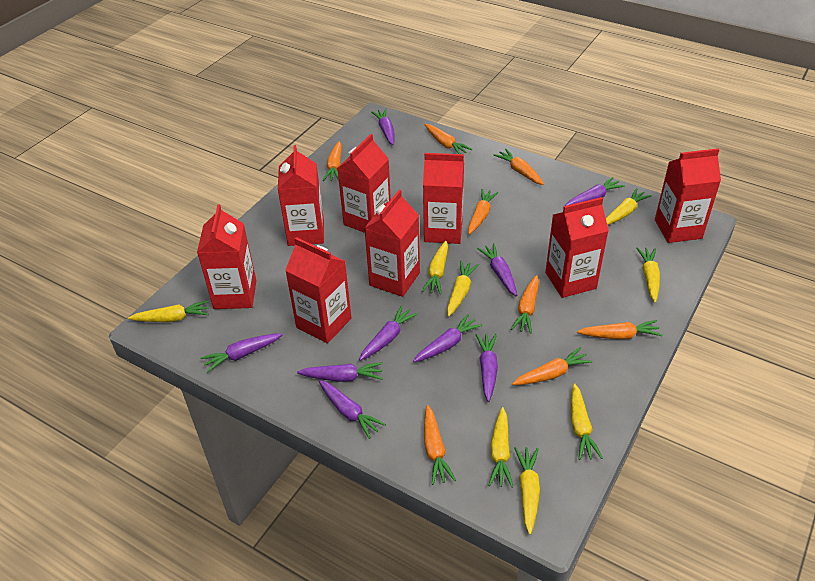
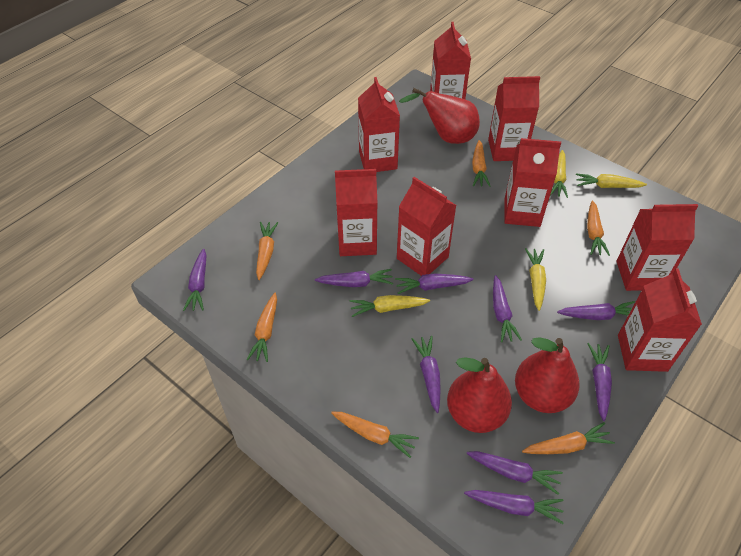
orange carrot: [323,141,342,181] [424,405,456,485] [425,124,472,154] [468,189,499,235] [494,149,544,185] [511,275,539,334] [512,347,593,385] [577,320,662,340] = 8 -> [246,293,277,362] [256,222,278,280] [331,412,419,458] [472,140,490,187] [522,422,615,454] [587,201,610,256] = 6
red pear: none = 0 -> [399,88,480,144] [447,357,512,433] [515,337,579,413] = 3
yellow carrot: [128,300,209,322] [421,241,448,294] [447,261,479,317] [488,407,513,488] [514,447,540,535] [571,383,603,460] [606,188,652,225] [637,247,660,303] = 8 -> [349,295,430,317] [525,248,546,311] [550,150,568,198] [576,173,647,188] = 4

